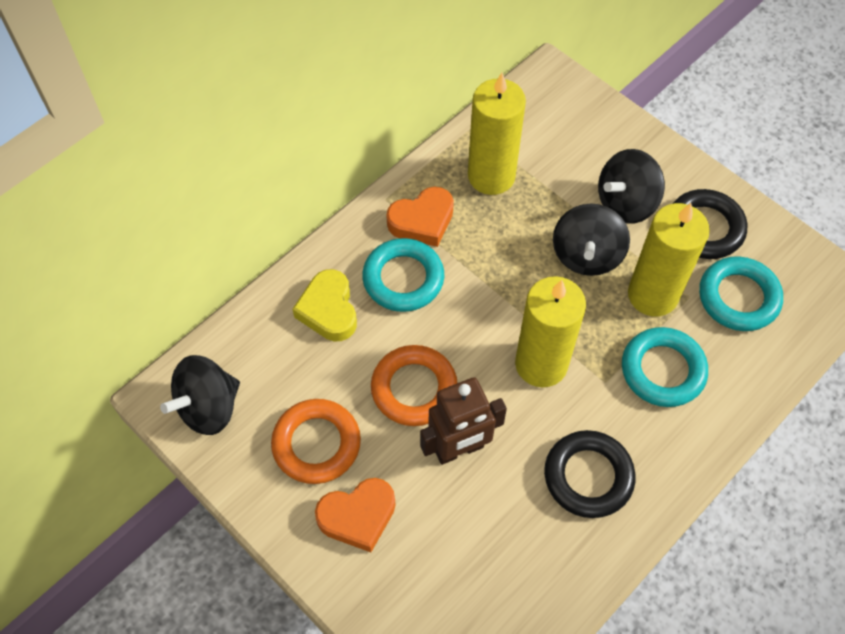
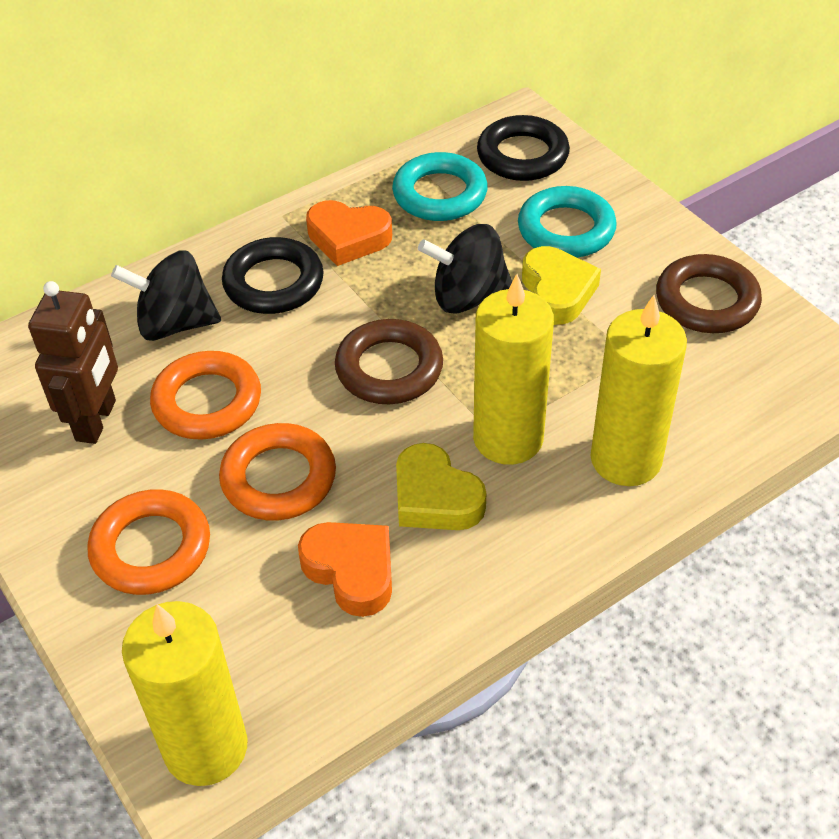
black spinning top: [160,355,240,435] [553,204,630,276] [598,149,665,224] = 3 -> [111,251,221,341] [418,224,512,314] = 2
brown ring: none = 0 -> [335,319,443,404] [656,254,762,333] = 2
orange ring: [271,399,361,484] [371,345,458,426] = 2 -> [87,489,210,595] [150,351,261,440] [219,423,336,521] = 3
turquoise ring: [362,238,444,312] [622,327,708,407] [699,256,783,331] = 3 -> [392,152,488,221] [518,186,617,258] = 2
yellow heart: [292,269,357,341] = 1 -> [396,443,486,530] [522,246,601,325] = 2

